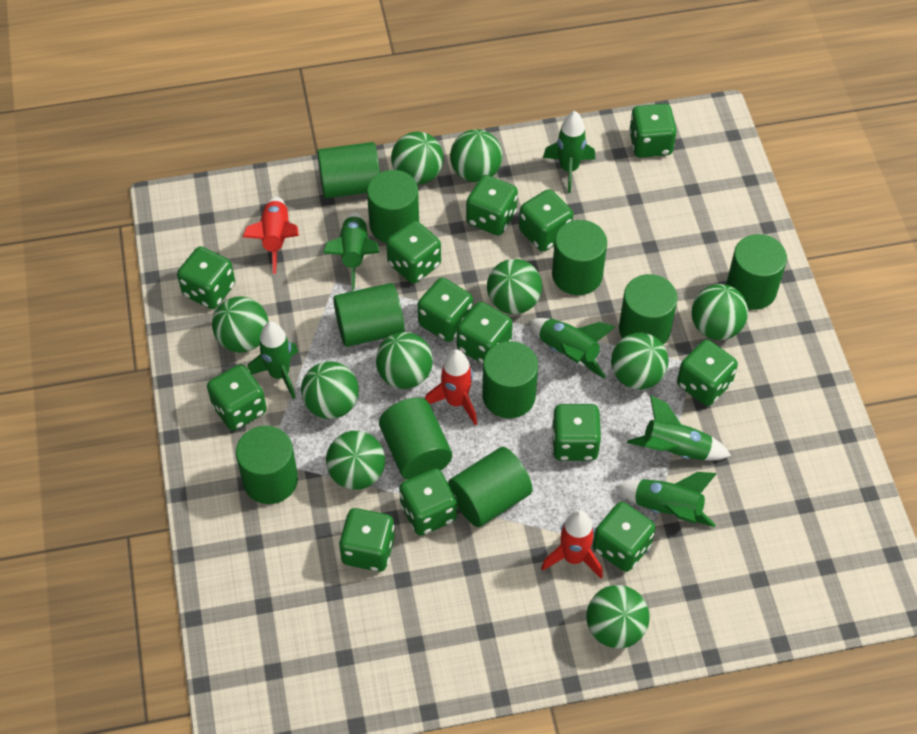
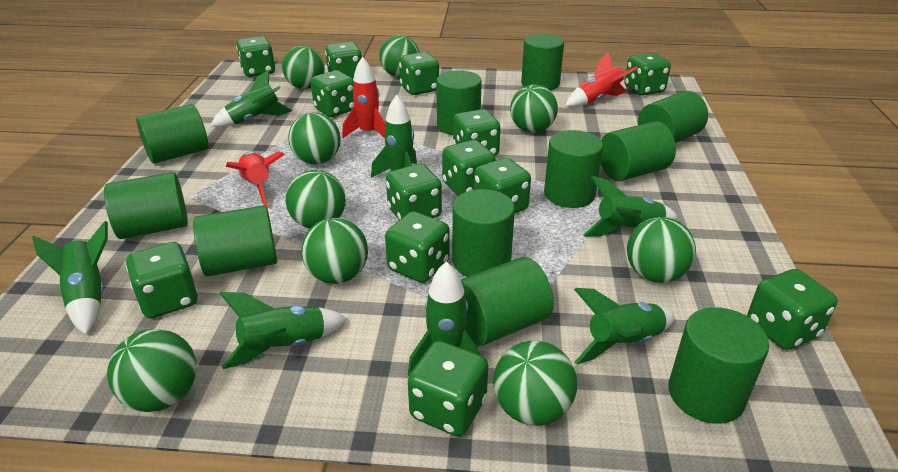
green ball: [212,296,269,353] [301,361,359,419] [326,431,385,490] [376,332,433,389] [391,132,443,184] [450,129,502,182] [487,259,542,314] [586,585,650,648] [611,332,669,390] [691,284,748,340] = 10 -> [107,329,196,412] [282,46,325,89] [285,170,346,229] [288,112,341,164] [301,218,368,284] [379,35,419,77] [493,341,577,426] [510,84,558,133] [627,217,696,283] = 9
green cylinder: [236,426,298,504] [317,142,380,198] [333,283,405,347] [367,170,419,243] [379,398,452,480] [448,447,533,527] [482,341,538,418] [552,220,607,295] [619,274,678,345] [726,234,787,310] = 10 -> [104,172,188,239] [136,104,208,163] [193,205,277,276] [437,70,482,135] [452,189,515,277] [460,257,554,346] [521,34,564,90] [544,130,603,208] [601,121,676,181] [638,91,708,143] [668,307,769,424] = 11
green rocket: [248,321,299,399] [323,212,379,290] [529,318,615,379] [543,111,595,193] [615,472,717,527] [627,395,731,460] = 6 -> [32,221,108,335] [210,70,292,127] [220,292,347,369] [371,95,417,178] [408,261,482,376] [574,288,674,364] [583,176,678,237] = 7

